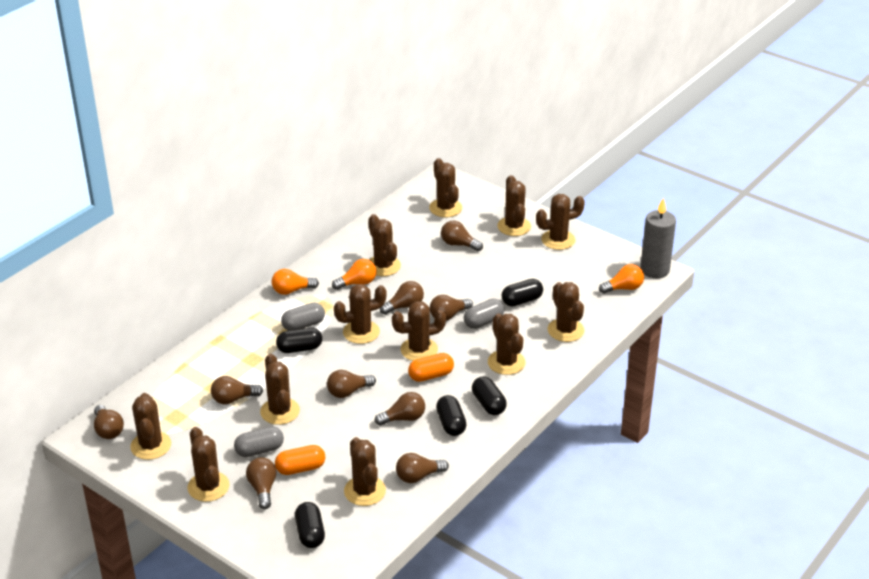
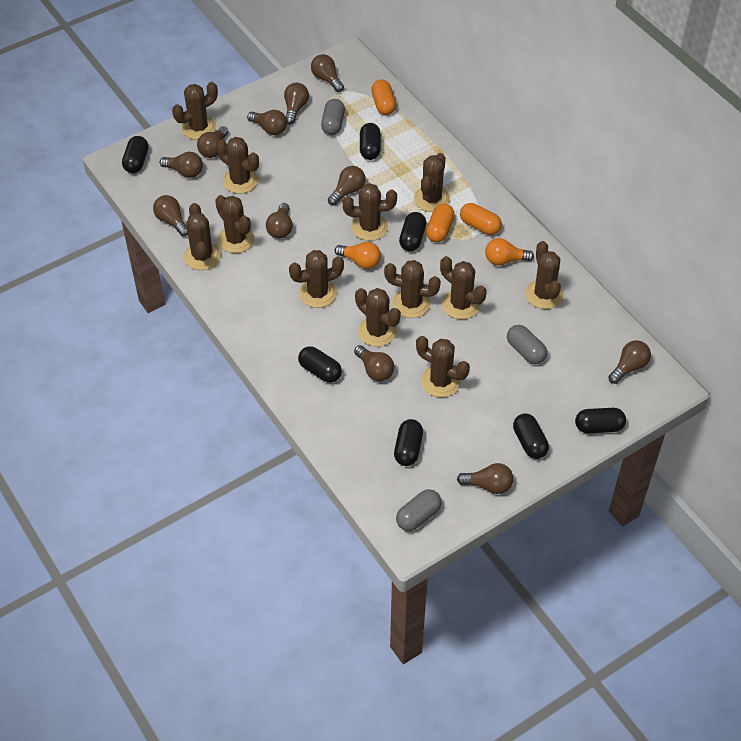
black capsule: [276,328,322,353] [295,502,325,548] [436,395,467,436] [472,376,507,415] [502,279,543,306] = 5 -> [122,136,149,173] [298,346,342,383] [360,123,381,160] [394,419,423,466] [399,212,426,251] [513,413,549,459] [575,408,626,433] = 7
brown light bulb: [94,405,124,439] [211,376,263,404] [246,457,277,509] [327,370,376,398] [375,392,425,426] [380,281,424,315] [396,453,449,483] [430,295,473,321] [441,221,483,251] = 9 -> [153,195,188,236] [160,152,203,178] [197,126,229,158] [247,110,287,135] [266,203,293,239] [284,83,309,125] [311,54,344,92] [328,166,366,206] [354,345,394,381] [457,463,513,494] [608,340,651,384] = 11
grey candle: [640,197,676,278] = 1 -> none = 0
orange capsule: [275,445,325,475] [408,353,454,382] = 2 -> [371,80,396,115] [426,204,455,242] [460,203,502,235] = 3
orange light bulb: [272,269,319,295] [332,259,377,290] [599,264,644,294] = 3 -> [335,242,381,269] [485,238,534,266] = 2

